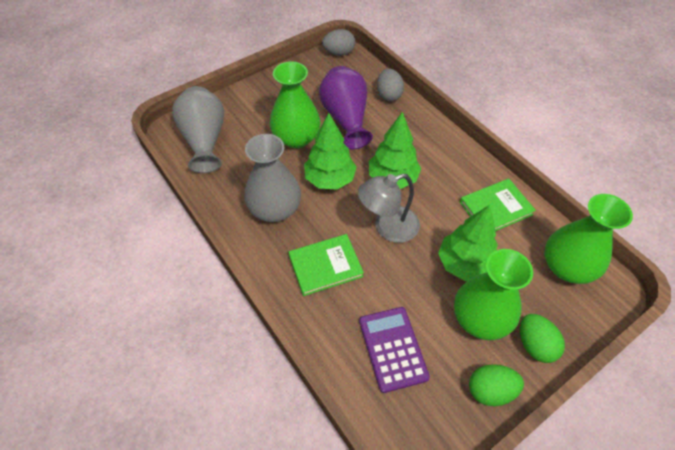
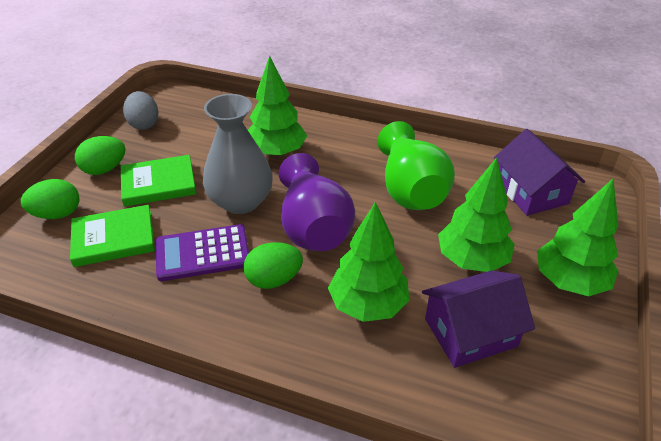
green egg: [469,364,524,406] [520,314,565,363] = 2 -> [21,179,79,219] [75,136,126,175] [243,242,303,289] = 3
green tree: [304,113,357,190] [369,112,421,189] [438,205,498,281] = 3 -> [248,56,307,157] [328,202,410,322] [438,157,515,272] [537,179,618,296] = 4
green vase: [270,61,320,148] [454,249,533,340] [544,194,633,284] = 3 -> [377,121,455,210] = 1
grey egg: [322,29,355,56] [377,69,404,101] = 2 -> [123,91,159,130] = 1
grey lamp: [358,174,420,243] = 1 -> none = 0
grey vase: [172,86,224,173] [245,134,301,222] = 2 -> [203,94,273,214] = 1
purple house: none = 0 -> [422,270,535,368] [494,129,585,216] = 2

